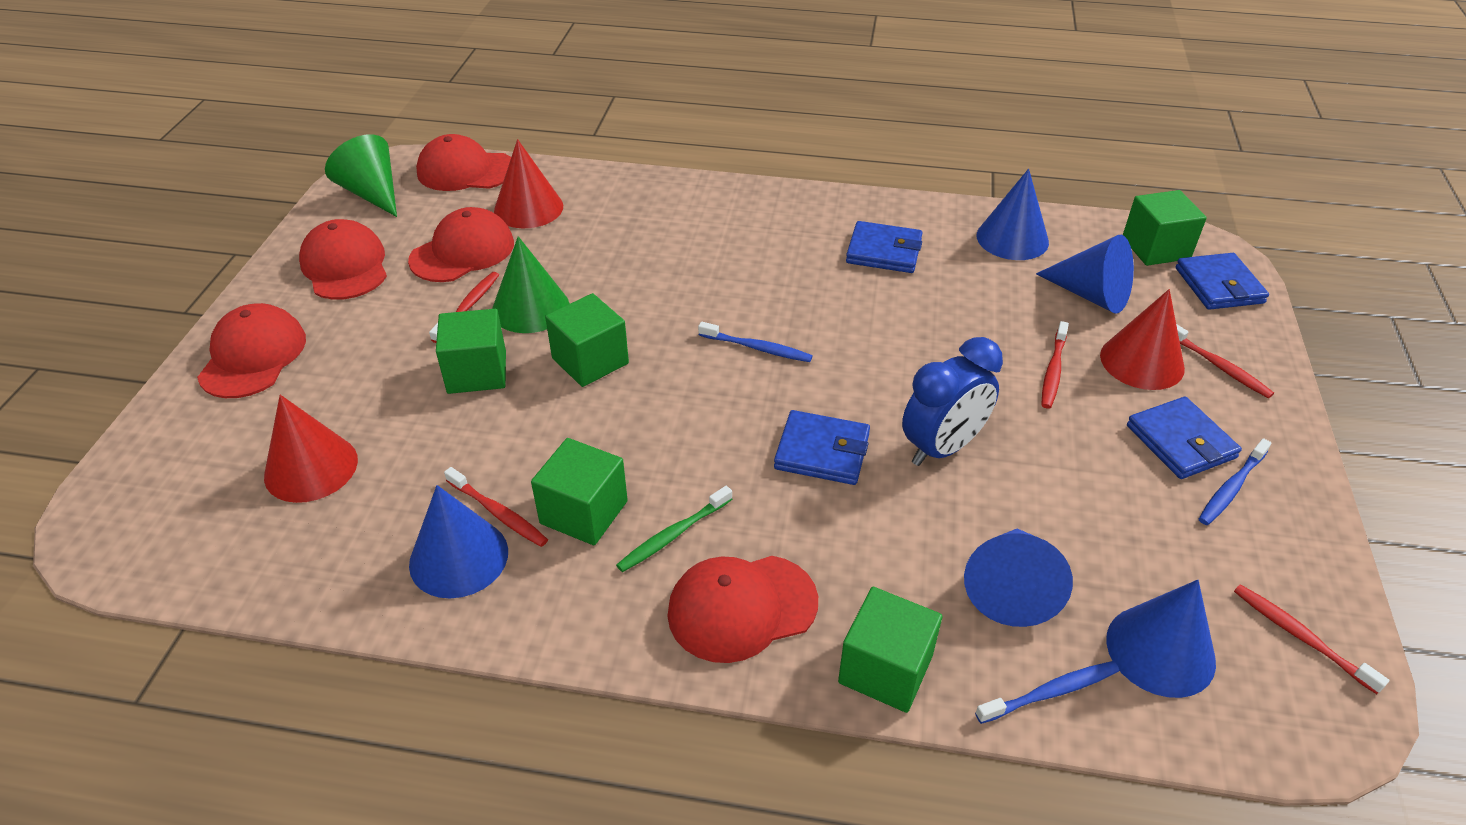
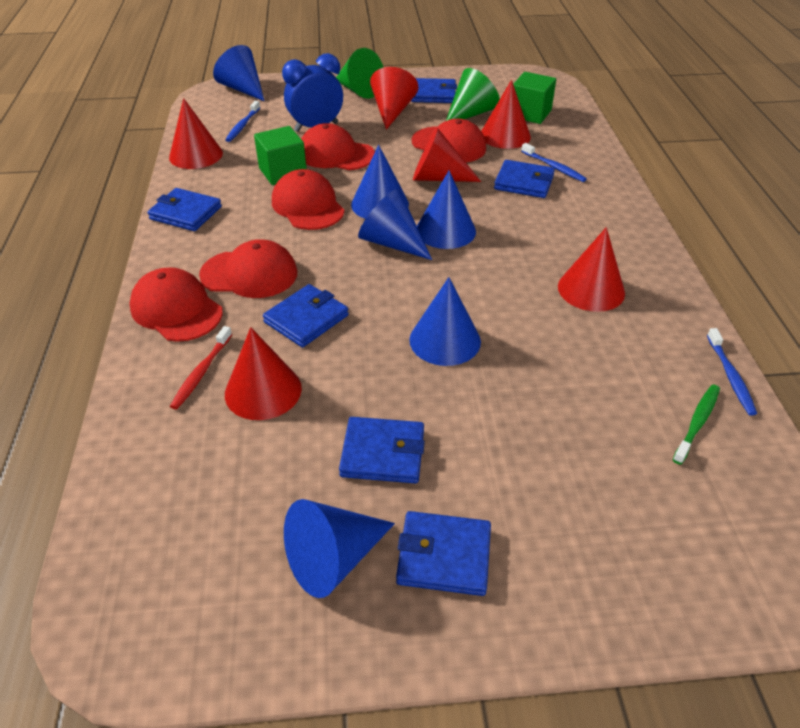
blue cone: [409,485,508,599] [964,529,1073,627] [977,169,1049,260] [1036,235,1134,314] [1106,580,1216,698] = 5 -> [213,45,264,101] [284,499,395,598] [351,145,409,219] [358,189,432,260] [409,277,481,366] [417,171,476,249] = 6
blue wallet: [774,410,870,485] [846,221,923,273] [1127,397,1242,479] [1175,253,1269,310] = 4 -> [148,188,222,231] [263,284,349,348] [339,417,425,483] [396,511,491,596] [411,78,457,103] [494,160,555,198] = 6
green cube: [436,309,506,394] [531,438,628,545] [545,293,629,387] [838,587,942,713] [1123,190,1207,266] = 5 -> [254,126,306,185] [513,72,556,124] = 2
red cone: [264,395,358,503] [494,139,563,228] [1100,289,1185,390] = 3 -> [169,98,223,169] [225,327,302,420] [370,67,418,130] [413,128,481,182] [481,80,531,149] [558,227,625,312] = 6
red toothbrush: [429,272,499,343] [444,467,548,547] [1041,321,1069,409] [1176,324,1274,398] [1234,584,1390,694] = 5 -> [170,326,232,409] = 1

